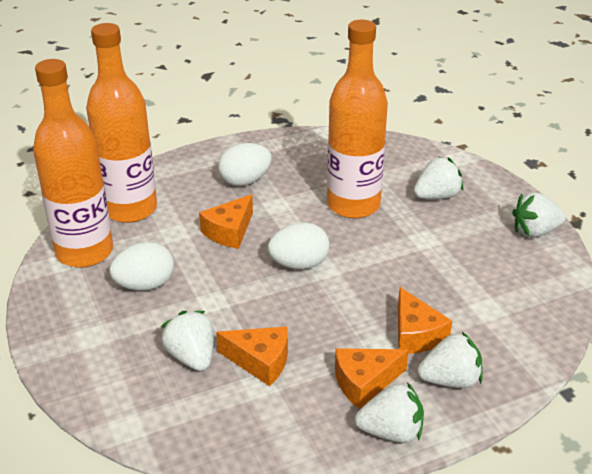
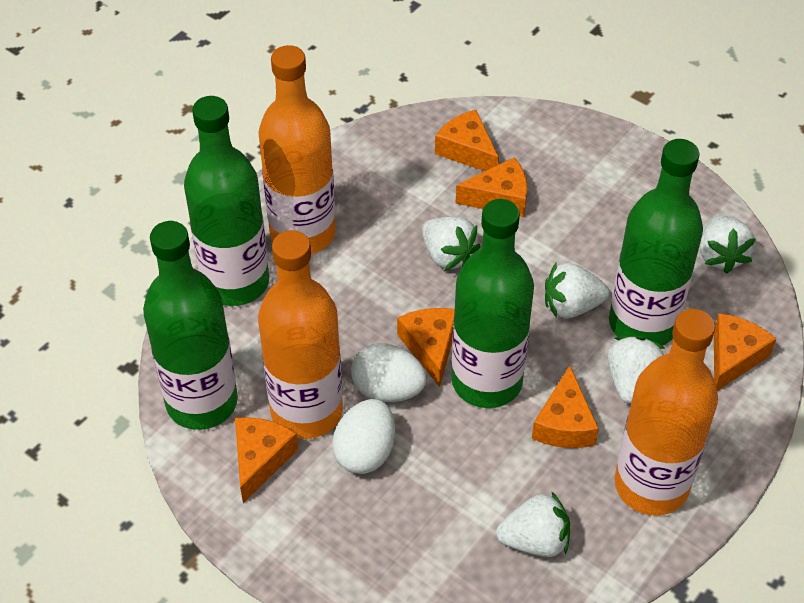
green bottle: none = 0 -> [143,221,238,430] [184,96,269,306] [451,199,534,408] [609,139,703,346] = 4
orange cheese: [199,194,253,249] [216,327,288,386] [335,348,409,409] [398,287,452,354] = 4 -> [235,417,298,503] [397,308,455,387] [435,110,499,171] [455,157,527,217] [532,366,599,448] [714,313,776,391] = 6
white egg: [109,242,174,291] [218,143,272,186] [268,222,330,270] = 3 -> [332,399,395,474] [351,343,427,402] = 2

